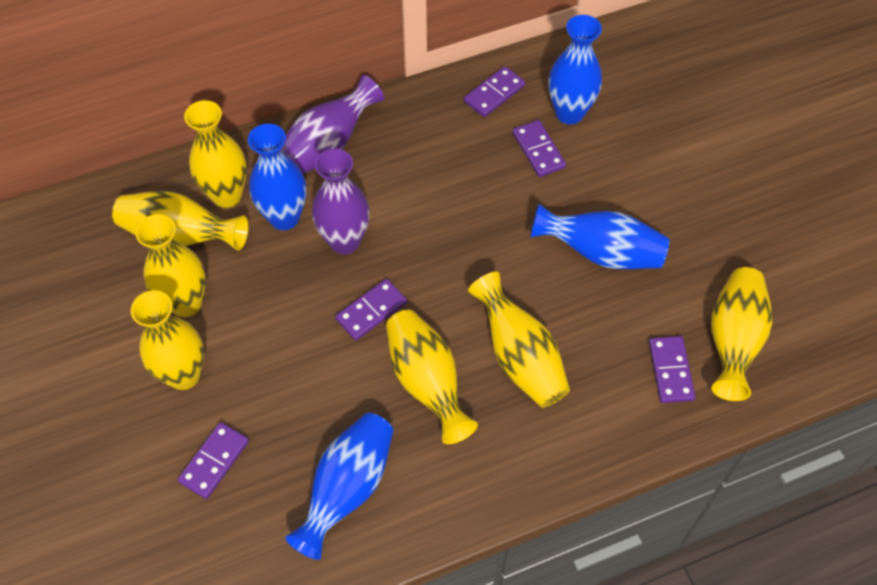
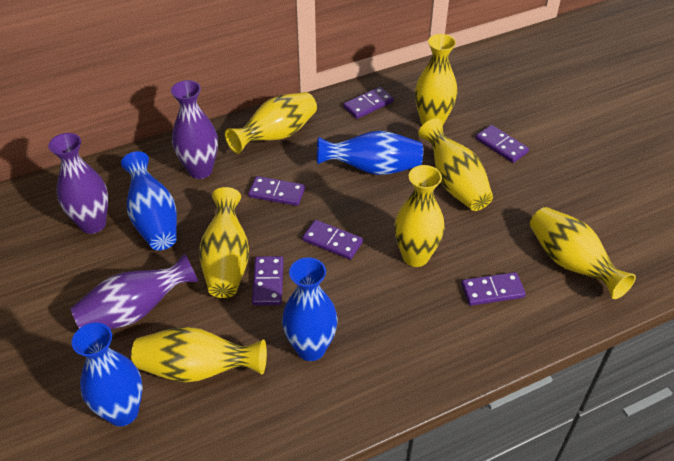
purple domino: [177,422,249,499] [335,279,407,340] [464,66,525,117] [512,120,566,177] [649,336,696,403] = 5 -> [248,176,305,206] [252,256,284,305] [302,220,363,260] [343,87,394,119] [461,272,526,306] [476,125,529,163] = 6
purple vase: [281,75,384,174] [312,149,370,254] = 2 -> [48,133,108,234] [70,253,198,329] [171,80,218,179] = 3

